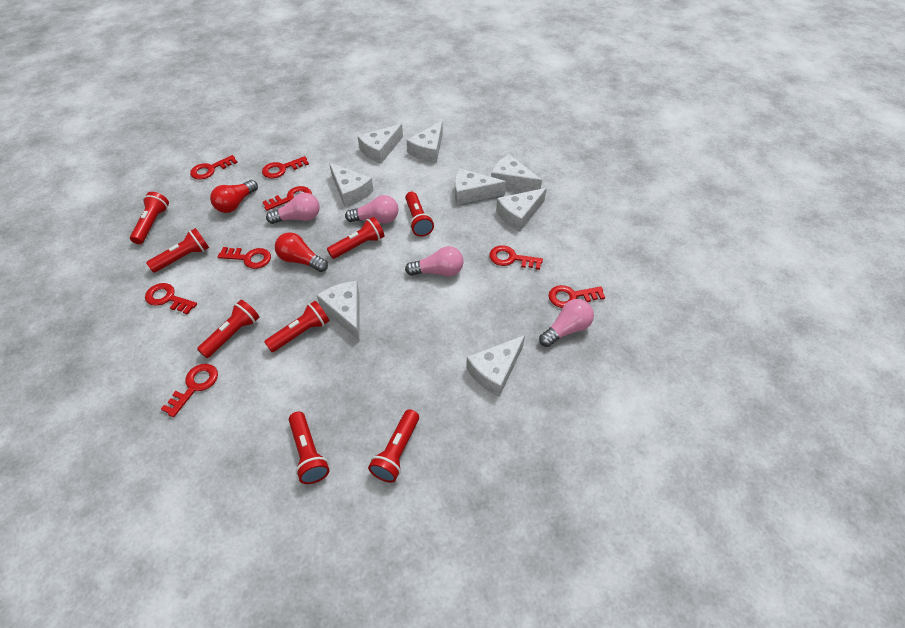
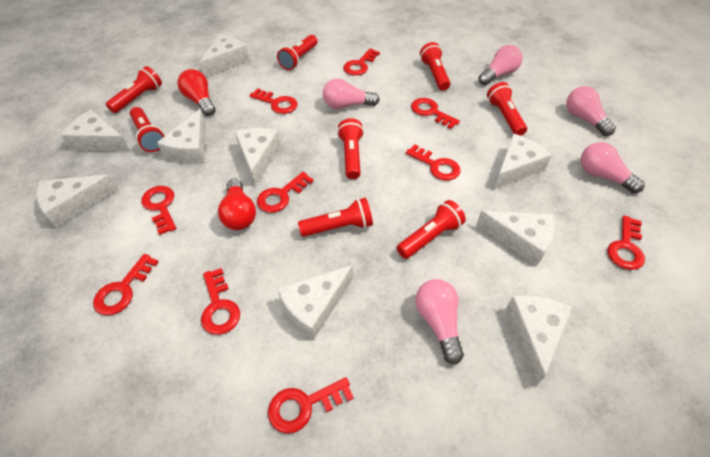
pink light bulb: [266,193,320,224] [345,195,399,224] [405,246,464,277] [539,299,594,347] = 4 -> [323,78,380,109] [415,279,464,365] [479,45,523,85] [566,86,616,136] [581,142,645,194] = 5
red key: [145,283,197,314] [161,364,218,417] [190,155,238,180] [218,247,271,269] [262,156,309,178] [263,186,312,211] [489,245,543,270] [548,285,605,308] = 8 -> [93,254,159,315] [141,186,177,235] [201,268,240,335] [249,88,298,114] [257,172,313,213] [268,377,354,434] [343,49,380,75] [406,144,460,181] [411,98,460,129] [608,215,645,270] = 10
white cheese: [317,281,359,340] [329,163,374,207] [358,124,403,164] [407,121,443,163] [455,168,506,205] [466,335,525,397] [491,154,542,192] [496,188,547,231] = 8 -> [37,174,118,228] [61,110,130,152] [157,108,206,164] [199,34,249,77] [235,128,281,186] [277,265,353,340] [476,211,555,266] [494,134,552,189] [506,295,572,386] = 9

